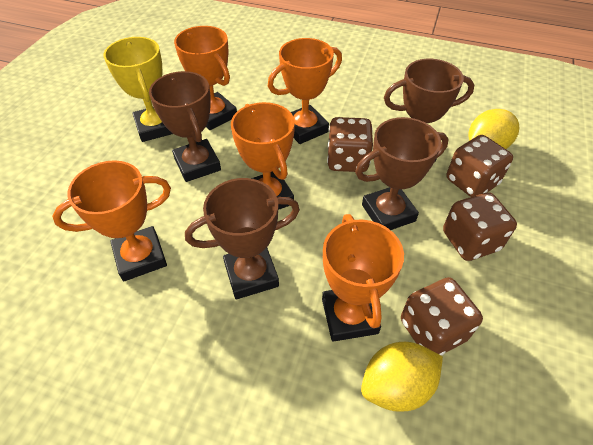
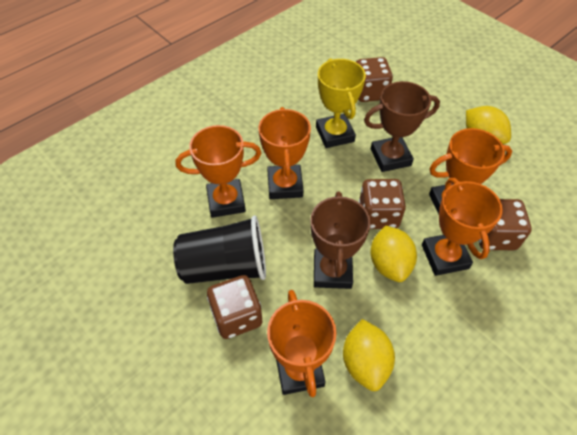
black cup: none = 0 -> [173,215,266,284] = 1
brown trophy: [149,71,221,182] [185,178,300,299] [355,117,449,230] [384,59,474,162] = 4 -> [310,192,371,289] [364,81,440,172] = 2
yellow lemon: [361,342,443,412] [468,109,519,149] = 2 -> [343,319,395,391] [371,225,417,282] [466,106,511,144] = 3

